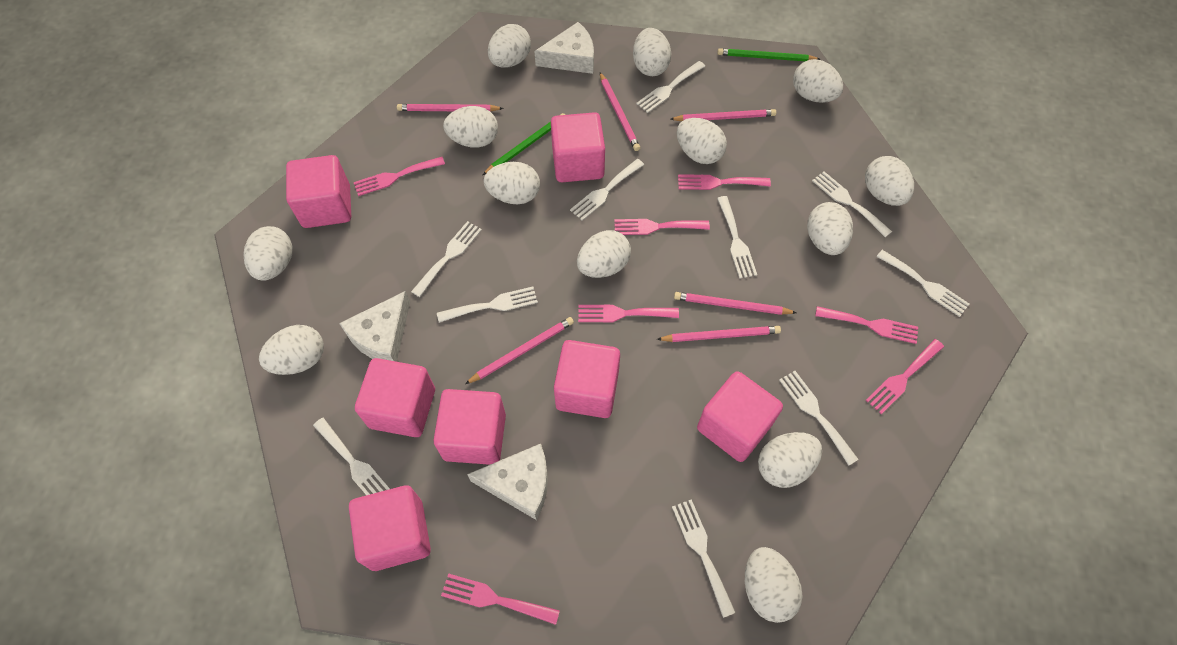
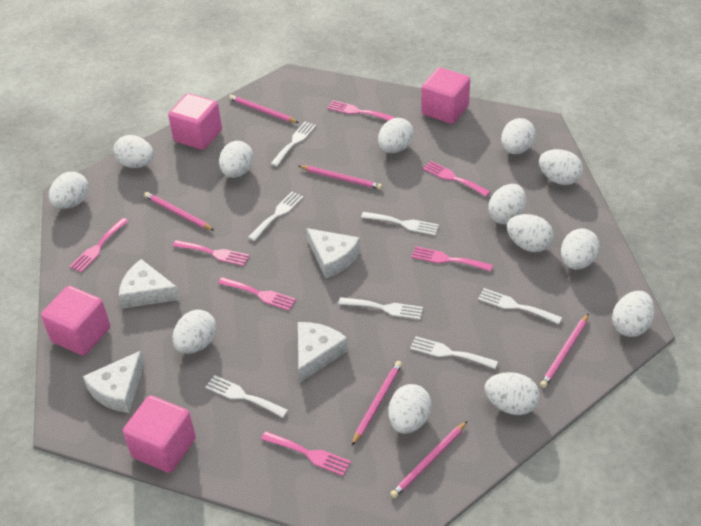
green pencil: [483,113,565,175] [718,48,820,61] = 2 -> none = 0
pink cube: [286,155,351,228] [349,486,431,571] [355,358,435,437] [433,389,506,465] [551,112,605,182] [554,340,620,418] [697,371,783,462] = 7 -> [41,286,110,356] [123,395,196,473] [168,93,222,150] [421,67,470,124] = 4
white cheese: [339,291,410,362] [467,444,548,520] [534,22,594,74] = 3 -> [83,351,145,413] [119,259,180,309] [298,322,348,383] [306,228,360,278] = 4
white fork: [313,418,390,495] [411,221,482,297] [437,286,538,323] [570,159,644,221] [636,61,705,113] [672,499,736,618] [717,196,757,279] [779,371,859,466] [812,172,892,237] [876,250,969,317] = 10 -> [205,375,288,418] [248,191,304,241] [270,122,316,166] [338,297,423,320] [361,212,439,235] [410,336,498,369] [478,288,562,324] = 7

